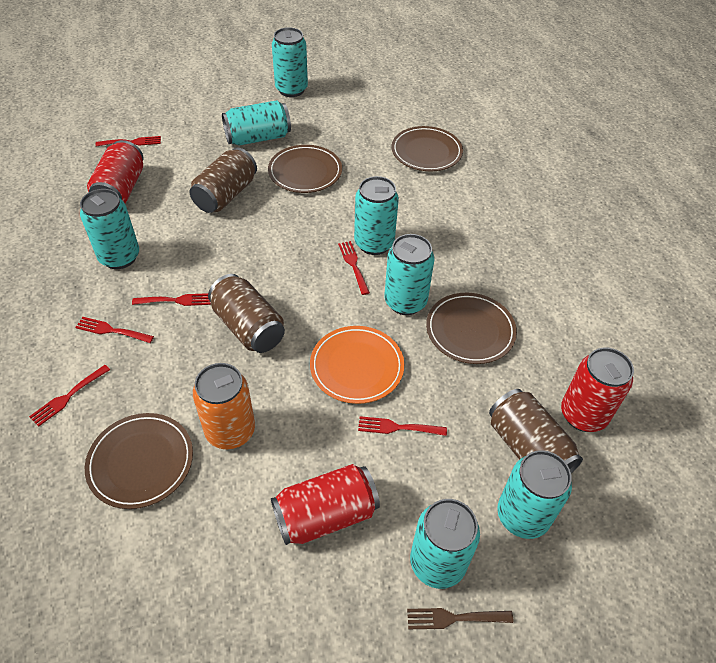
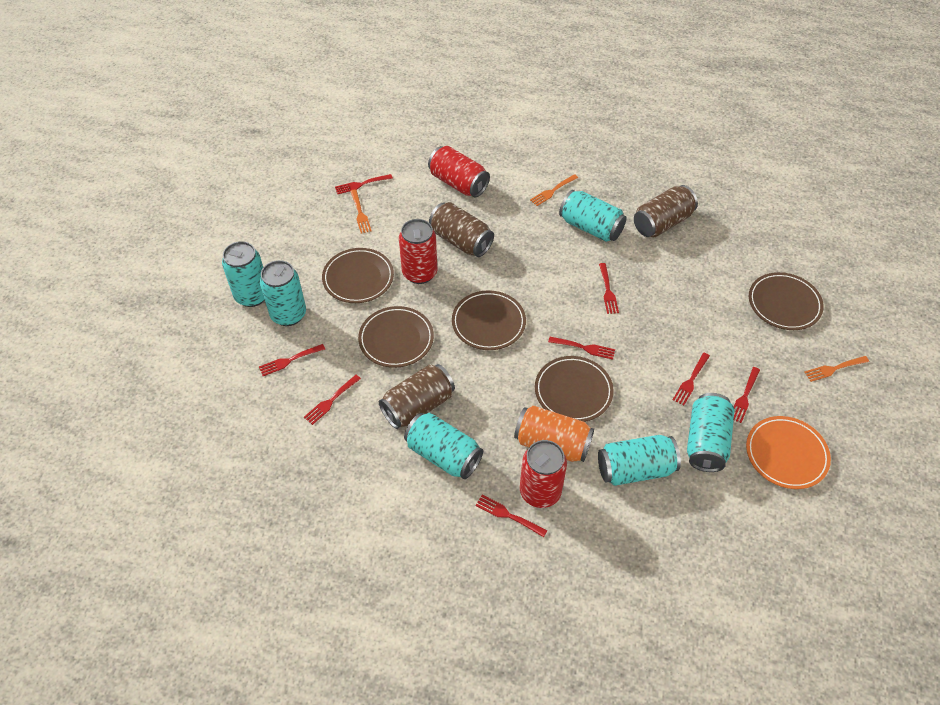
brown fork: [407,608,514,629] = 1 -> none = 0
brown plate: [85,413,193,509] [268,145,342,193] [392,126,463,171] [426,293,517,364] = 4 -> [322,248,394,303] [358,306,434,368] [452,290,526,350] [535,356,614,422] [749,272,824,330] = 5
orange fork: none = 0 -> [350,189,372,233] [530,174,578,206] [805,356,869,382] = 3
red fork: [29,365,110,427] [75,317,154,343] [96,136,161,147] [132,293,211,306] [338,241,370,295] [358,416,447,436] = 6 -> [259,344,325,376] [304,375,361,425] [335,174,393,194] [476,495,547,537] [548,337,615,360] [599,263,619,314] [673,353,710,406] [734,367,760,423] = 8
turquoise can: [80,189,139,269] [222,100,291,146] [272,27,308,97] [354,176,399,255] [384,234,434,315] [410,499,480,589] [497,450,572,539] = 7 -> [222,241,265,307] [260,260,306,326] [404,413,483,479] [559,190,627,242] [598,435,681,486] [687,393,734,472] = 6

